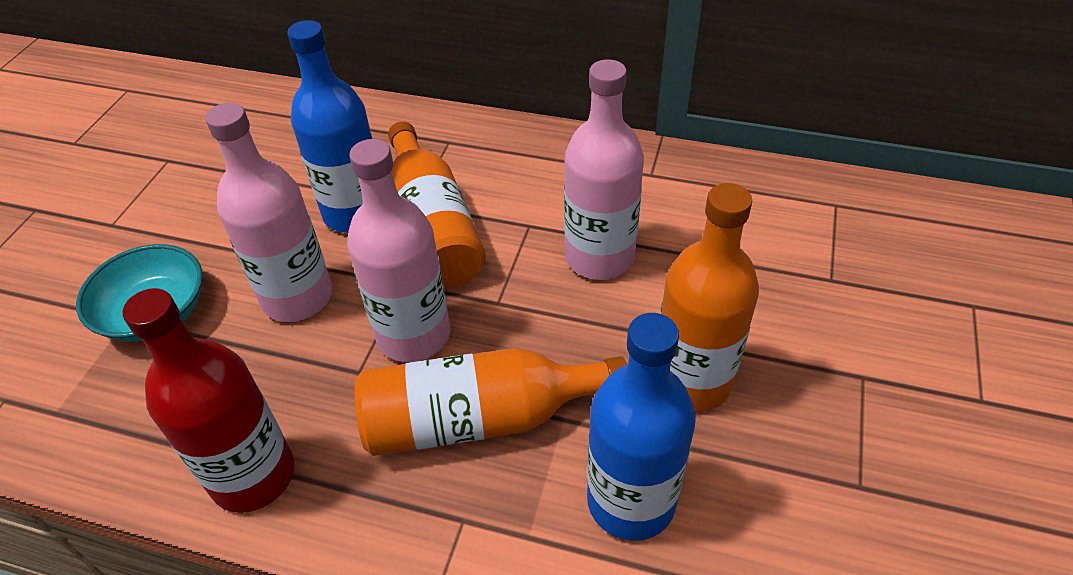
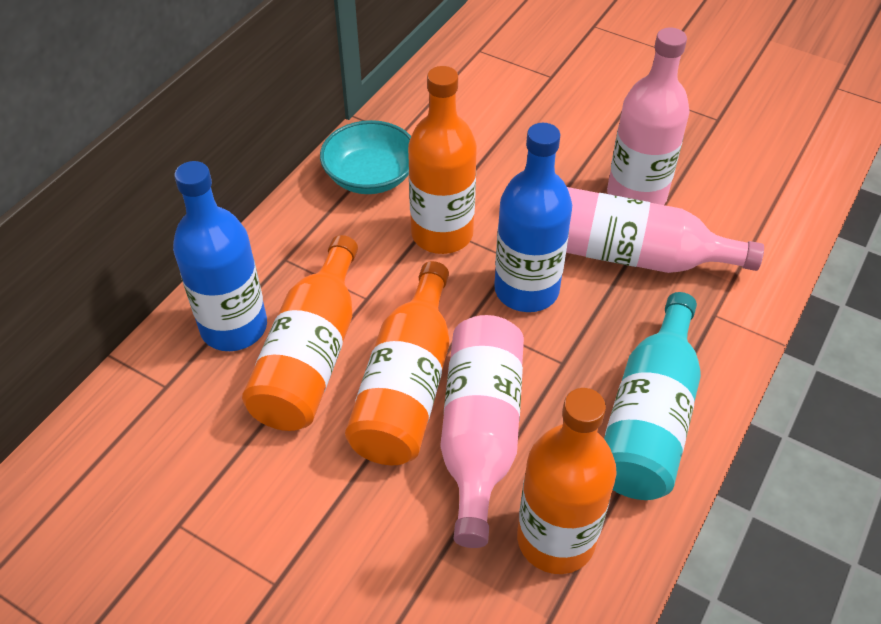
orange bottle: [355,348,627,456] [388,121,486,290] [660,183,759,412] = 3 -> [242,235,358,431] [345,261,449,465] [408,66,477,254] [517,388,617,574] = 4
red bottle: [123,288,295,513] = 1 -> none = 0
turquoise bottle: none = 0 -> [604,292,701,500] = 1

